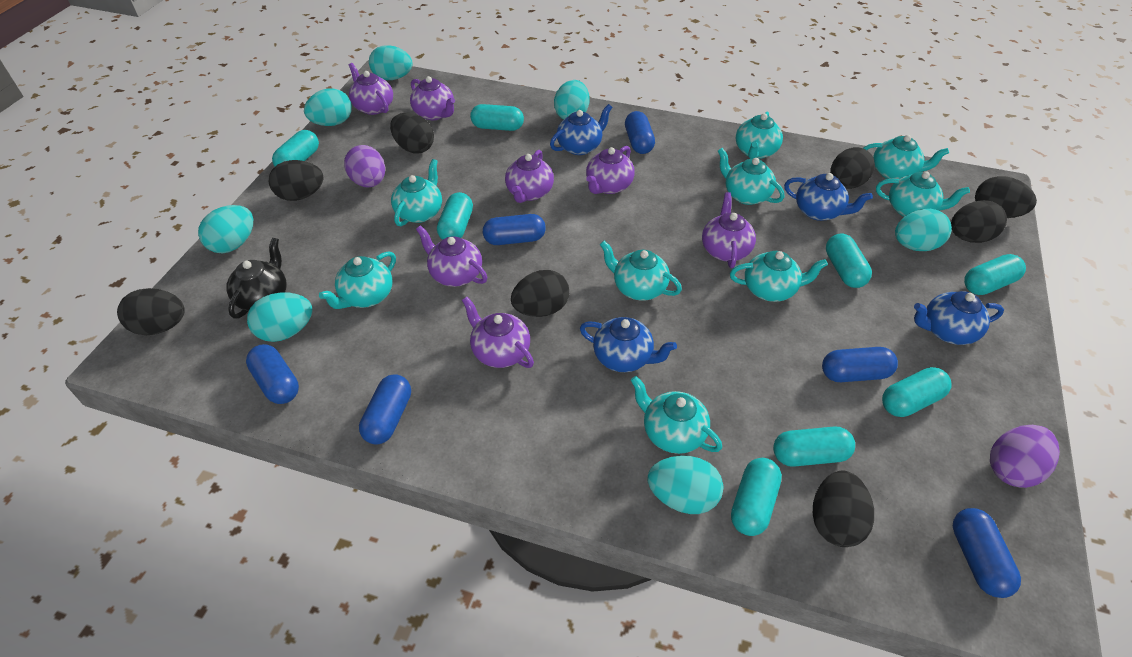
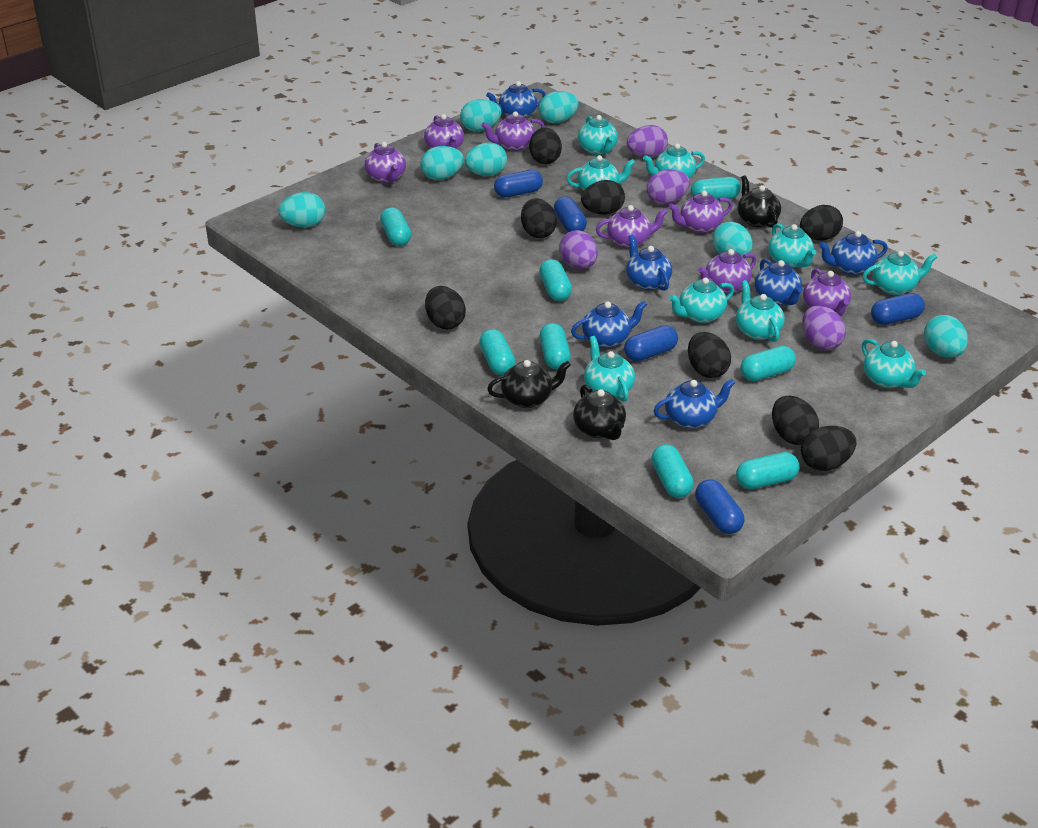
black teapot: [226,238,287,319] = 1 -> [487,360,571,408] [573,385,626,440] [738,175,781,228] = 3
blue capsule: [246,344,299,404] [359,374,411,445] [483,214,546,245] [625,111,655,154] [822,347,898,382] [953,508,1021,598] = 6 -> [494,170,543,197] [554,196,587,232] [624,325,678,361] [695,479,744,534] [871,293,925,325] = 5
blue teapot: [550,104,612,155] [580,317,677,372] [784,173,873,221] [914,291,1004,345] = 4 -> [486,81,546,118] [571,301,647,348] [626,235,672,291] [654,379,735,429] [755,259,803,305] [819,231,888,275] = 6
purple egg: [344,145,385,188] [990,425,1060,488] = 2 -> [559,230,598,269] [627,125,668,158] [647,169,690,205] [802,305,846,350] = 4

